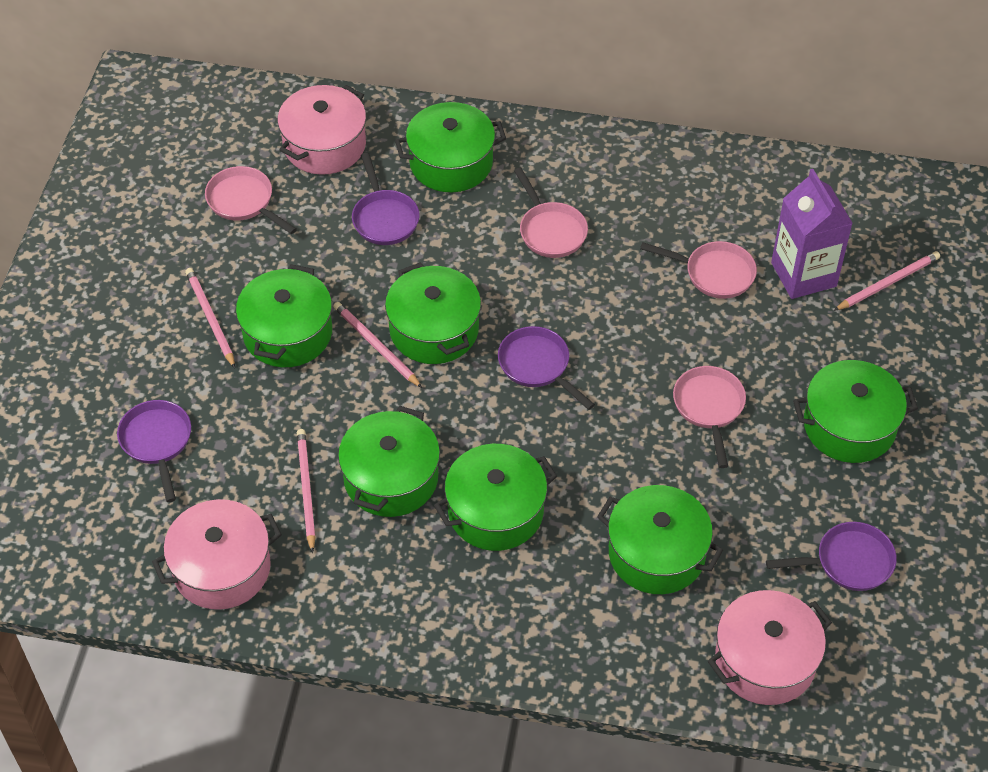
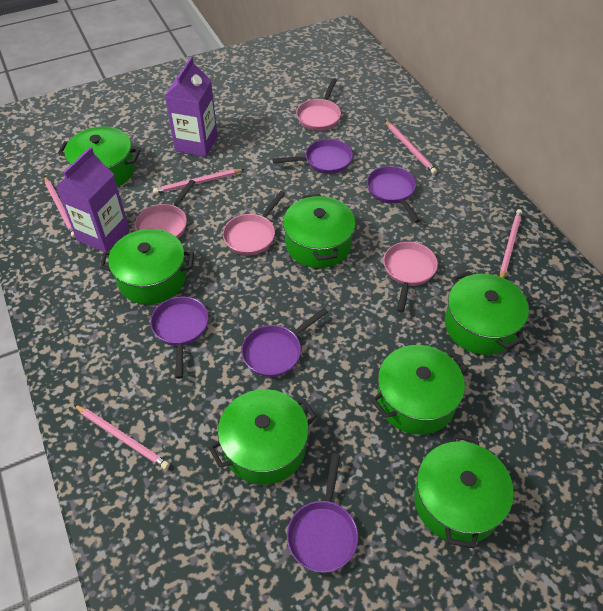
pink pencil: [185,268,235,368] [297,429,316,553] [333,302,422,388] [833,251,940,311] = 4 -> [44,176,76,238] [74,405,170,470] [153,169,245,194] [385,120,437,174] [500,209,522,278] = 5
pink pot: [152,499,282,610] [277,85,366,175] [708,590,832,705] = 3 -> none = 0
purple carton: [771,169,853,299] = 1 -> [55,147,129,252] [165,57,218,157] = 2
purple pan: [117,400,191,502] [352,153,419,245] [498,326,595,410] [766,522,897,591] = 4 -> [150,296,208,379] [241,308,328,377] [272,139,353,174] [287,453,358,573] [367,166,421,223] = 5

